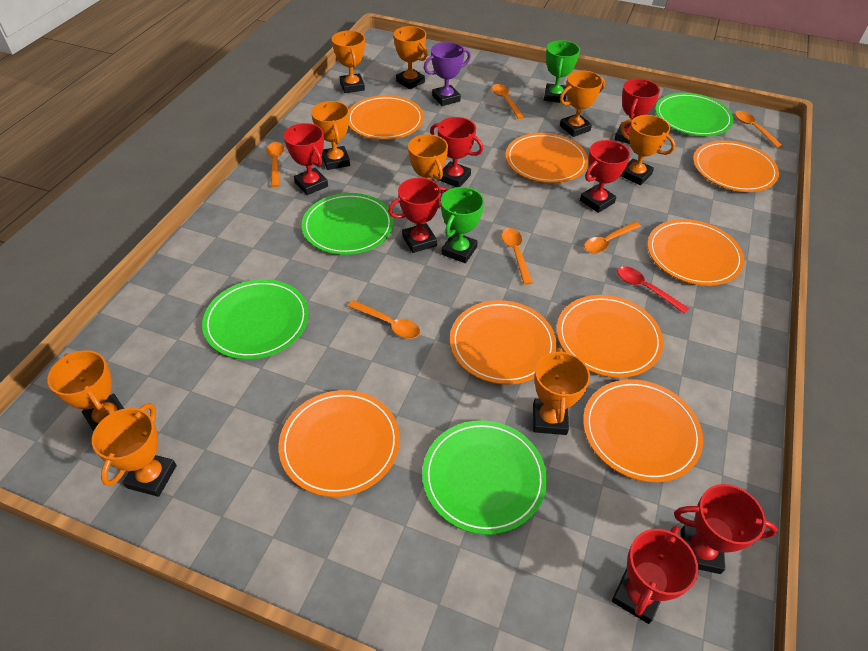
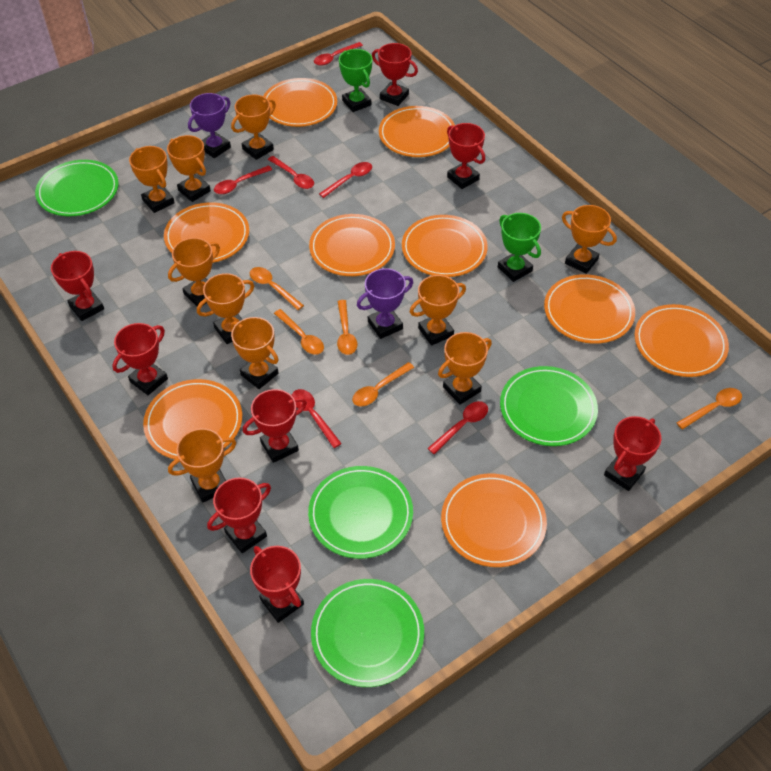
orange plate: [279,390,400,497] [348,95,424,140] [450,300,557,385] [506,133,588,183] [557,295,664,378] [583,379,703,482] [647,219,744,286] [693,141,779,192] = 8 -> [143,379,242,459] [164,202,249,263] [264,78,337,127] [309,214,395,276] [379,106,455,157] [402,215,488,277] [441,473,547,567] [544,274,635,344] [634,304,729,377] = 9
orange spoon: [266,142,284,187] [348,300,420,339] [492,84,524,119] [501,228,533,285] [584,222,641,253] [735,111,783,148] = 6 -> [250,267,304,310] [274,309,324,355] [337,300,357,355] [352,362,414,407] [677,388,742,430] = 5
orange trophy: [47,350,124,432] [92,403,177,497] [311,101,350,170] [332,30,365,93] [393,26,427,89] [408,134,448,201] [533,348,590,435] [560,70,605,137] [620,115,675,185] = 9 -> [129,146,175,213] [167,135,211,202] [168,238,220,306] [168,428,236,503] [197,273,254,344] [231,94,276,160] [231,317,279,389] [410,275,466,346] [438,332,492,405] [562,205,617,274] = 10
purple trophy: [424,42,471,106] = 1 -> [188,93,231,158] [357,268,413,339] = 2
red spoon: [617,266,689,314] = 1 -> [214,165,272,194] [268,156,314,189] [292,389,342,448] [314,42,363,66] [319,162,372,198] [427,401,488,454] = 6
red trophy: [284,123,328,195] [388,178,448,253] [430,117,483,187] [580,140,630,213] [612,526,698,624] [614,79,660,144] [674,484,778,574] = 7 -> [51,251,104,321] [112,323,168,395] [207,477,271,553] [243,389,307,463] [250,546,304,623] [372,43,418,106] [447,123,485,189] [604,416,661,491] = 8

